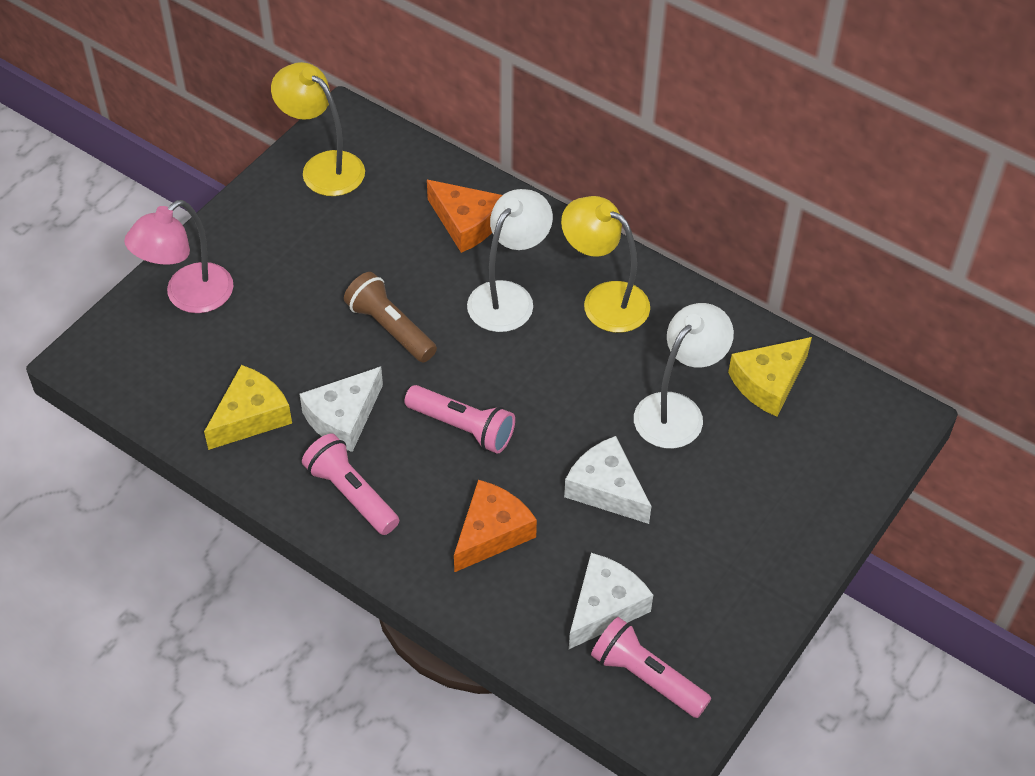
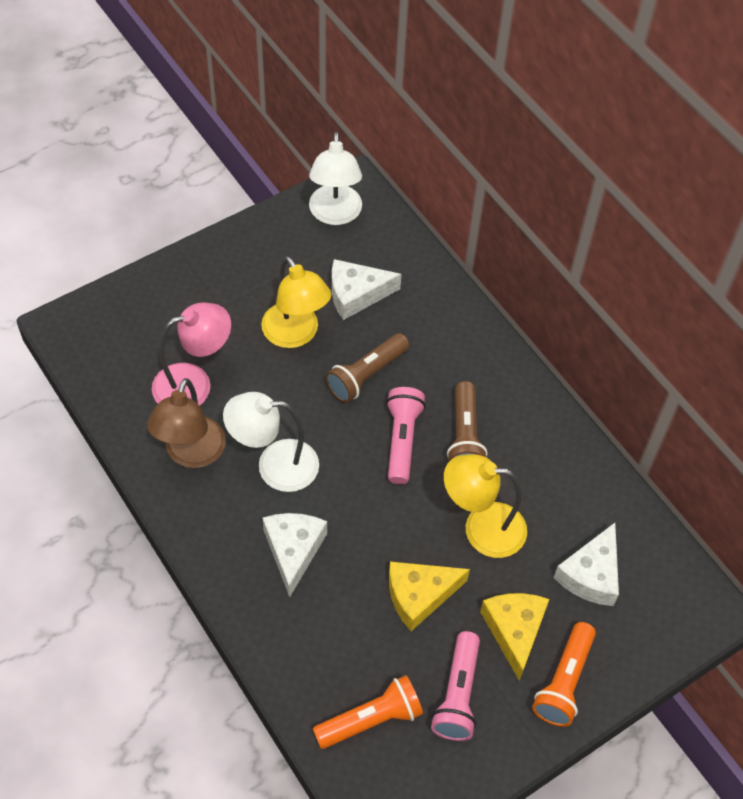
brown flashlight: [344,272,437,362] = 1 -> [325,333,409,403] [447,381,487,461] = 2
brown lamp: none = 0 -> [147,378,226,468] = 1
orange cheese: [427,180,502,253] [454,480,537,572] = 2 -> none = 0
orange flashlight: none = 0 -> [313,675,423,749] [532,622,596,727] = 2
pink flashlight: [302,433,399,535] [404,385,515,454] [591,617,711,718] = 3 -> [386,387,426,484] [431,631,480,741] = 2

